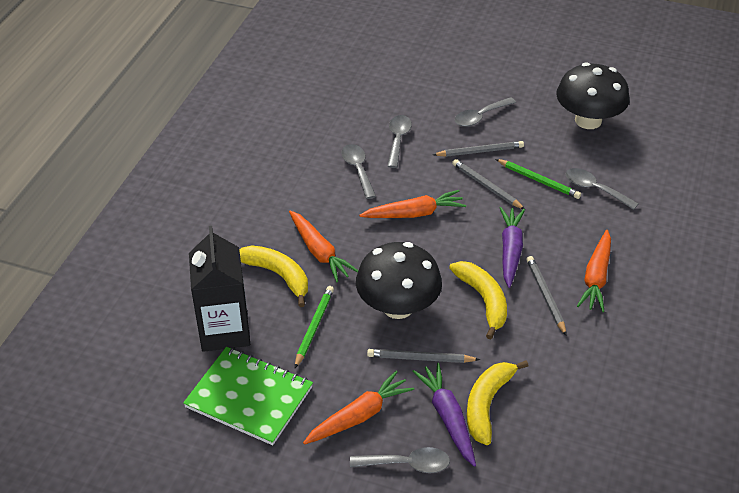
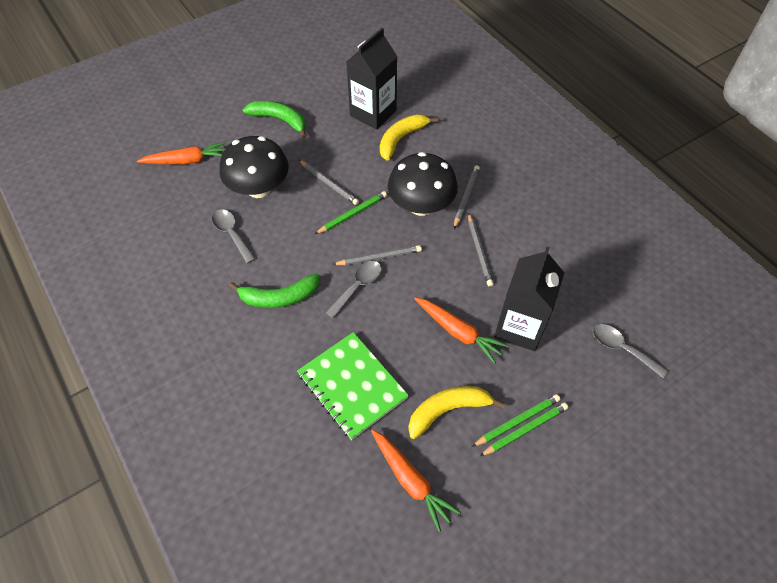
black carton: [189,226,250,352] = 1 -> [346,28,398,130] [494,247,564,351] = 2
green banana: none = 0 -> [229,274,320,308] [243,101,307,138] = 2
green pencil: [295,286,334,368] [496,159,581,199] = 2 -> [315,191,387,234] [472,394,560,447] [480,402,568,456] = 3
grey spoon: [341,144,376,199] [350,447,450,473] [387,115,412,168] [455,97,516,127] [566,168,638,210] = 5 -> [212,210,256,263] [326,261,382,319] [593,324,669,379] = 3
orange carrot: [289,210,358,282] [303,371,414,444] [359,190,466,218] [577,230,611,312] = 4 -> [137,142,226,165] [371,429,461,532] [414,297,508,364] = 3
purple carrot: [412,363,476,467] [500,207,525,288] = 2 -> none = 0
yellow banana: [239,245,308,307] [449,261,507,340] [467,360,529,445] = 3 -> [380,114,439,161] [408,386,505,439] = 2

